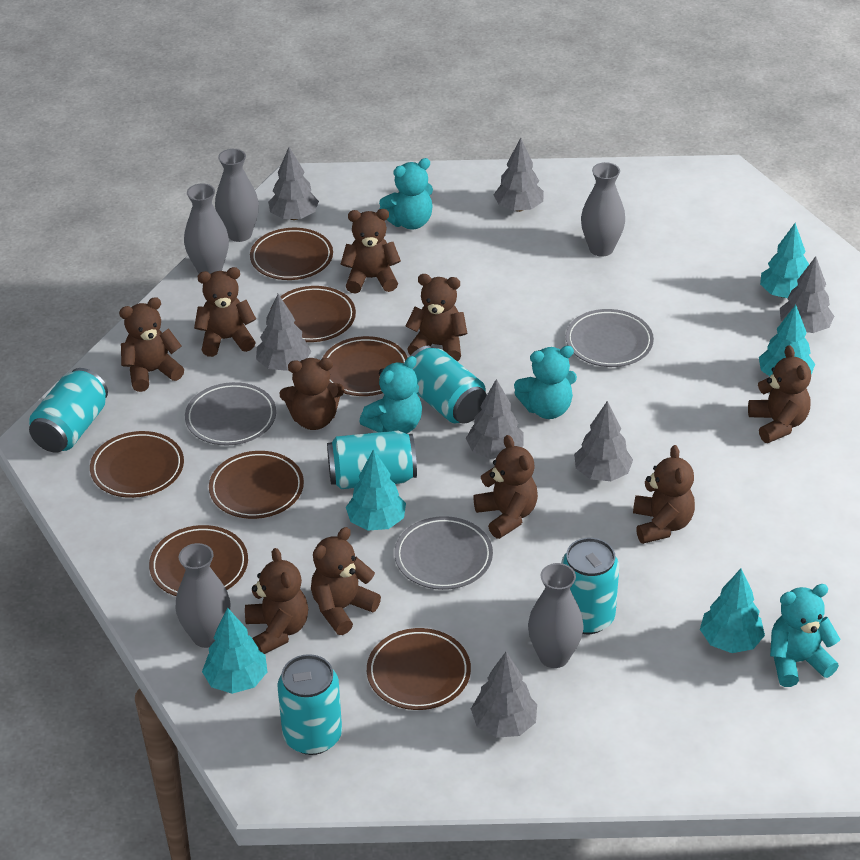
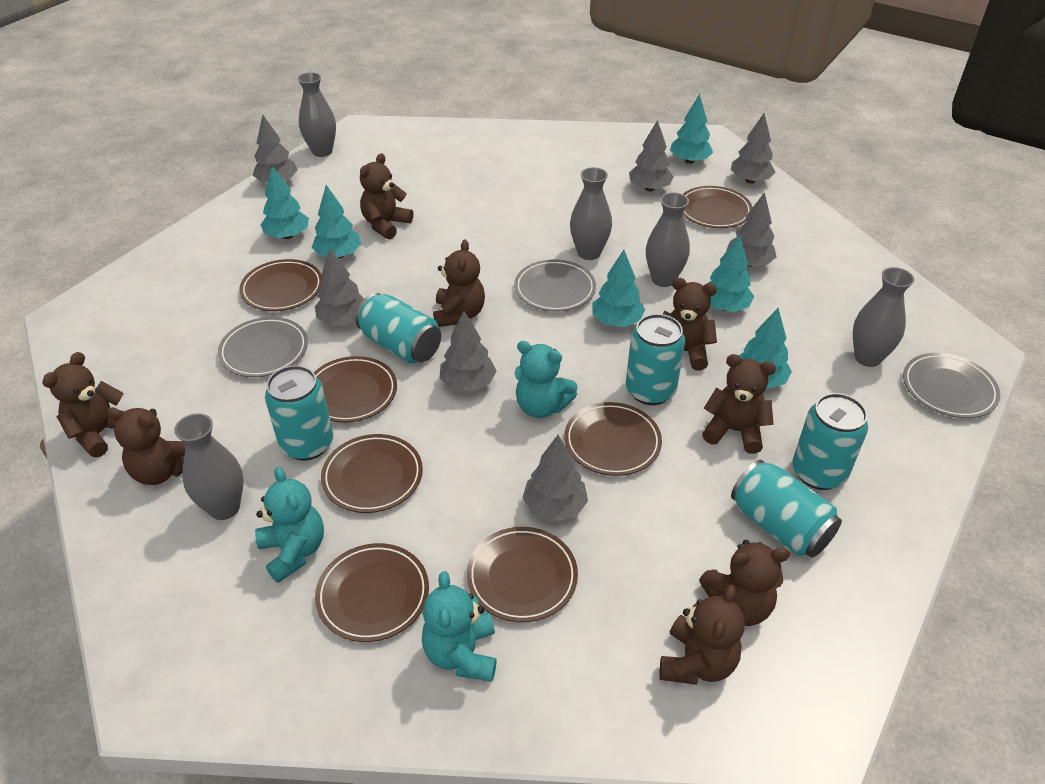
brown teddy bear: [119,297,184,392] [194,267,256,357] [245,548,308,654] [280,358,345,430] [311,527,381,635] [341,209,401,294] [406,274,467,361] [473,435,538,539] [633,445,695,544] [748,345,811,443] = 10 -> [42,352,125,458] [106,407,186,485] [360,153,413,240] [433,240,485,327] [660,584,745,685] [663,278,717,370] [699,540,790,626] [702,354,776,454] = 8
turquoise teddy bear: [359,356,422,434] [379,158,433,229] [514,346,577,419] [770,584,840,687] = 4 -> [255,467,324,583] [422,571,497,682] [514,341,578,418] = 3
turquoise tree: [202,608,267,694] [346,449,406,531] [700,569,765,653] [759,305,815,376] [760,223,809,298] = 5 -> [260,166,309,239] [311,185,361,259] [592,250,645,327] [670,94,713,164] [709,235,754,312] [739,308,792,389] = 6

